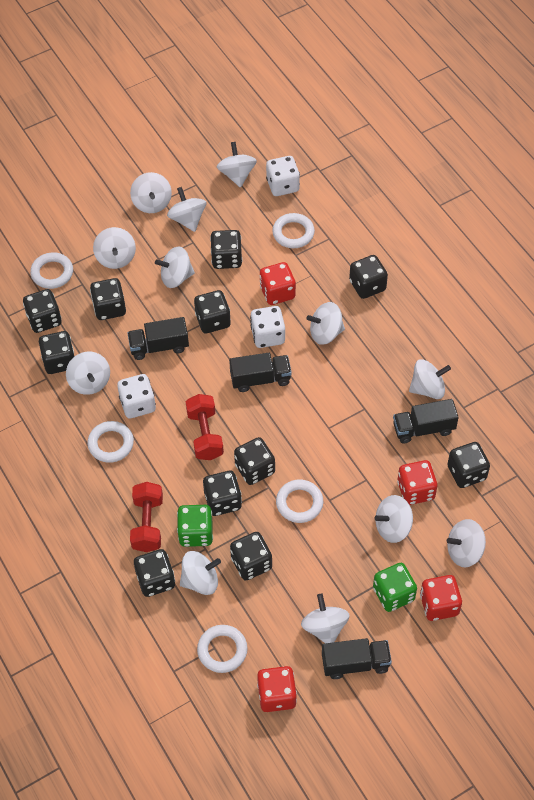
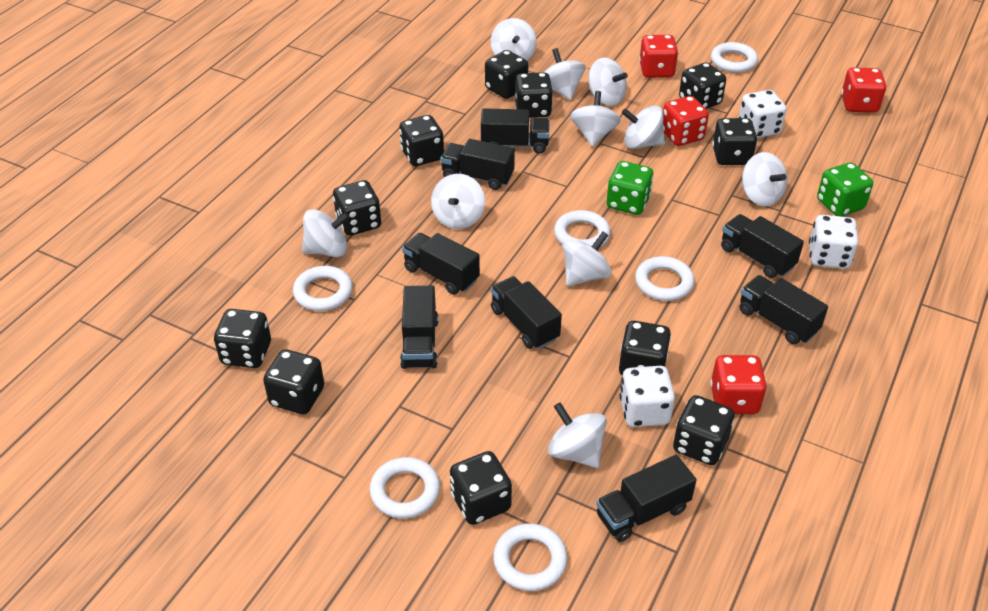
black truck: [127,317,189,360] [229,353,292,392] [322,638,392,679] [393,399,459,443] = 4 -> [400,286,438,369] [402,233,480,295] [440,139,515,190] [481,108,549,154] [491,276,562,349] [596,455,696,542] [721,214,804,278] [740,275,828,344] = 8
red dumbbell: [130,482,163,552] [186,394,224,460] = 2 -> none = 0
white ring: [30,252,73,289] [87,421,134,463] [197,625,248,673] [272,213,315,248] [276,480,323,523] = 5 -> [293,266,353,311] [370,457,440,519] [493,523,568,591] [554,210,611,248] [635,256,695,301] [711,42,758,73] = 6
white spinning top: [66,352,110,395] [93,227,136,269] [130,172,172,213] [155,246,195,288] [167,187,206,232] [180,551,221,595] [217,142,257,188] [301,594,350,643] [306,302,345,345] [375,495,413,543] [409,359,451,399] [447,519,486,567] = 12 -> [302,209,350,257] [431,174,485,229] [491,18,537,61] [545,48,586,100] [548,403,607,468] [563,231,611,286] [570,91,621,147] [588,58,628,106] [622,106,665,149] [742,152,787,206] = 10

